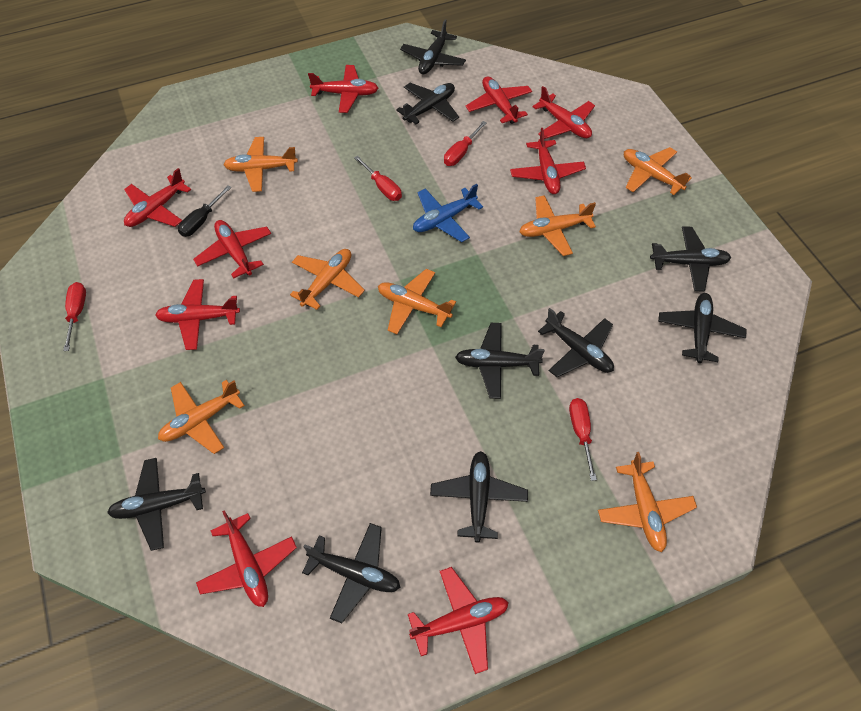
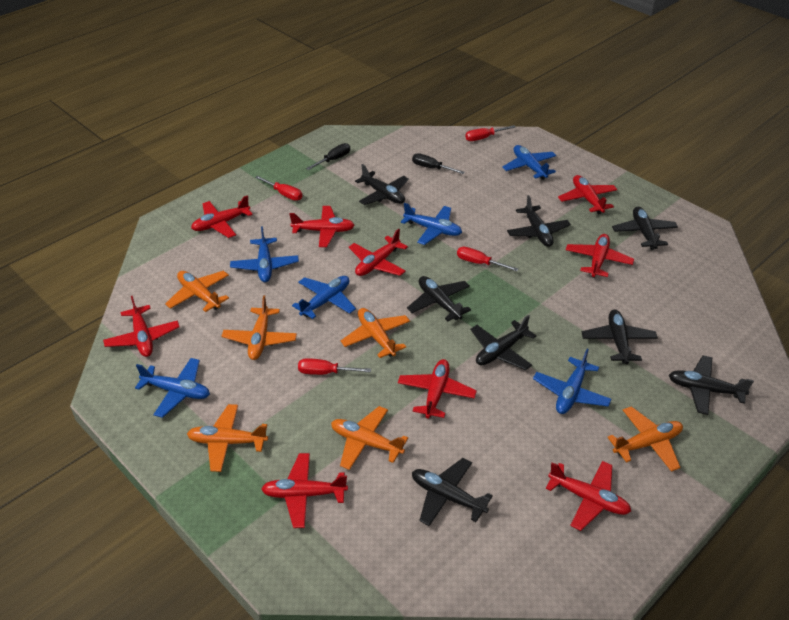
black plane: [107,458,206,551] [302,523,400,623] [396,83,459,124] [400,19,466,74] [430,451,528,543] [455,323,545,399] [538,308,614,377] [650,227,731,291] [658,293,747,363] = 9 -> [355,164,409,205] [407,276,471,322] [412,458,493,526] [470,315,537,370] [507,195,571,247] [582,310,658,364] [612,207,678,250] [669,355,754,415] = 8
black screwdriver: [178,185,231,237] = 1 -> [306,143,350,170] [412,153,465,174] = 2
blue plane: [413,184,483,242] = 1 -> [135,358,210,418] [230,226,299,282] [292,276,356,319] [401,203,462,245] [502,145,557,180] [533,349,612,414] = 6
orange plane: [158,380,245,454] [223,137,298,192] [290,249,365,310] [378,269,456,334] [519,195,596,256] [598,452,697,552] [624,147,692,195] = 7 -> [165,271,229,312] [187,404,268,472] [222,295,297,360] [331,406,408,470] [341,308,410,358] [607,406,683,472] = 6

